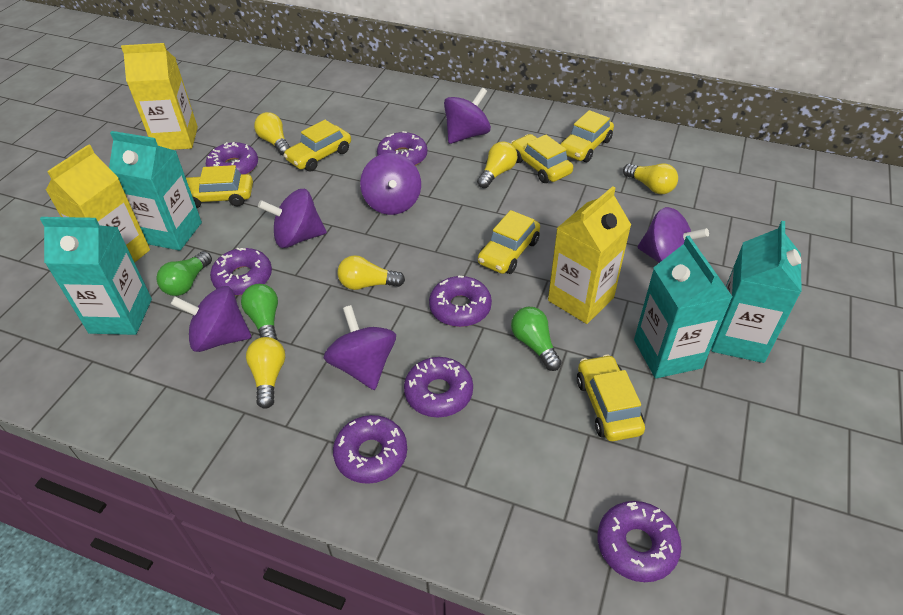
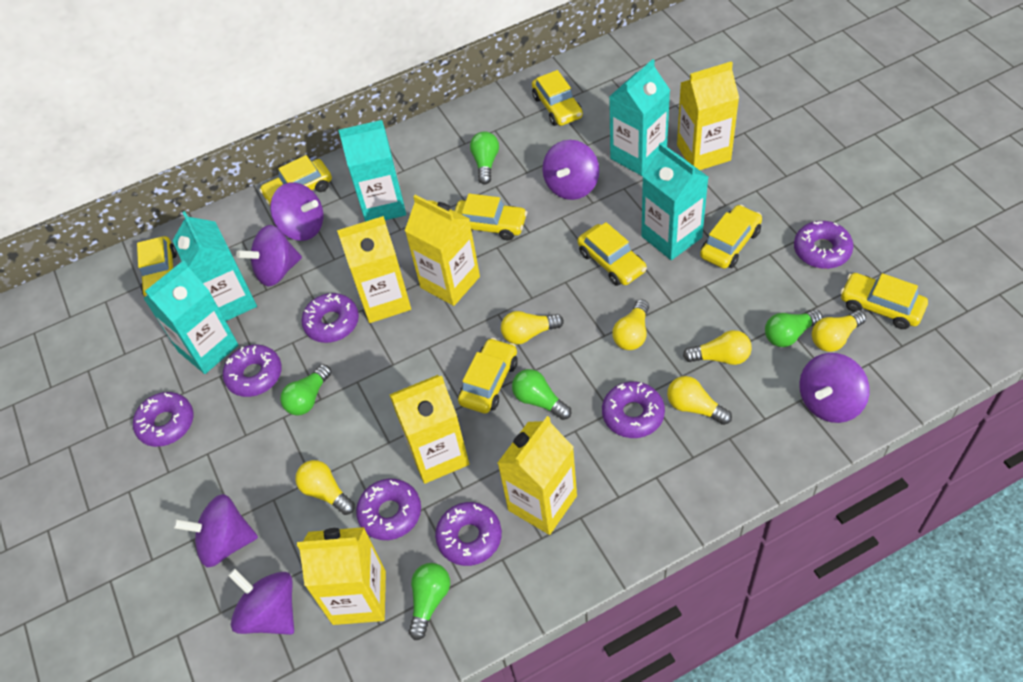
green light bulb: [156,251,212,296] [241,284,278,340] [511,307,562,371] = 3 -> [280,364,331,416] [409,563,450,640] [470,131,499,185] [512,369,571,420] [765,309,823,347] = 5
turquoise carton: [40,217,152,335] [109,131,202,251] [634,236,733,379] [711,221,802,363] = 4 -> [143,260,239,374] [172,211,257,321] [338,120,406,222] [609,59,670,176] [641,143,708,260] = 5
yellow car: [186,165,253,208] [283,120,351,172] [478,210,540,274] [511,134,573,183] [560,110,614,162] [577,354,645,441] = 6 -> [137,236,177,297] [259,155,332,205] [455,194,527,240] [458,338,518,413] [532,70,583,126] [578,222,647,286] [700,205,762,269] [840,273,928,329] = 8
yellow carton: [46,144,150,263] [121,43,198,150] [548,186,631,324] = 3 -> [297,527,386,625] [337,216,411,323] [389,375,469,484] [405,195,480,306] [498,416,577,535] [677,61,739,170] = 6
yellow light bulb: [246,337,285,409] [254,112,290,155] [338,255,405,290] [477,142,517,188] [623,163,678,194] = 5 -> [295,460,355,515] [501,311,564,345] [612,300,649,350] [667,376,732,425] [683,330,752,365] [812,310,866,352] = 6

